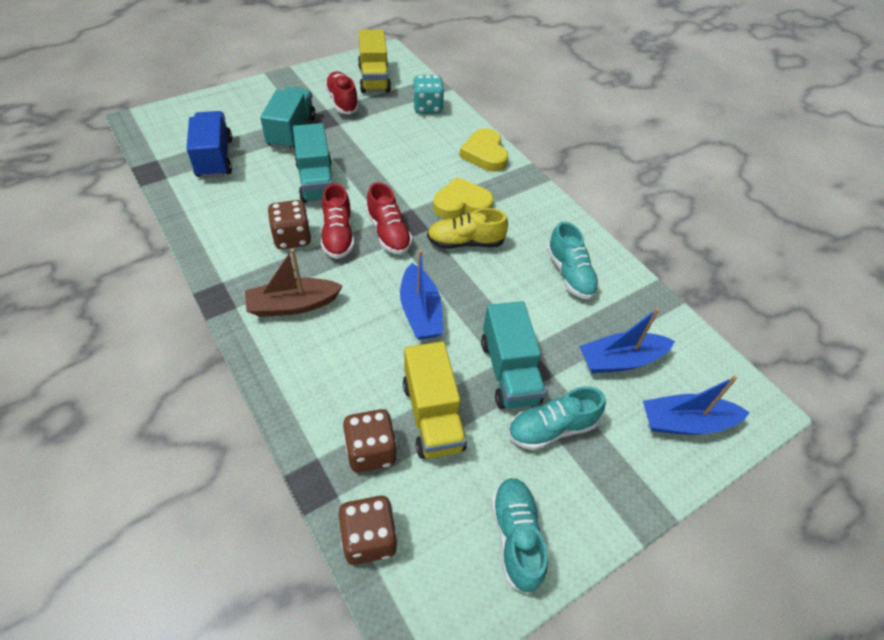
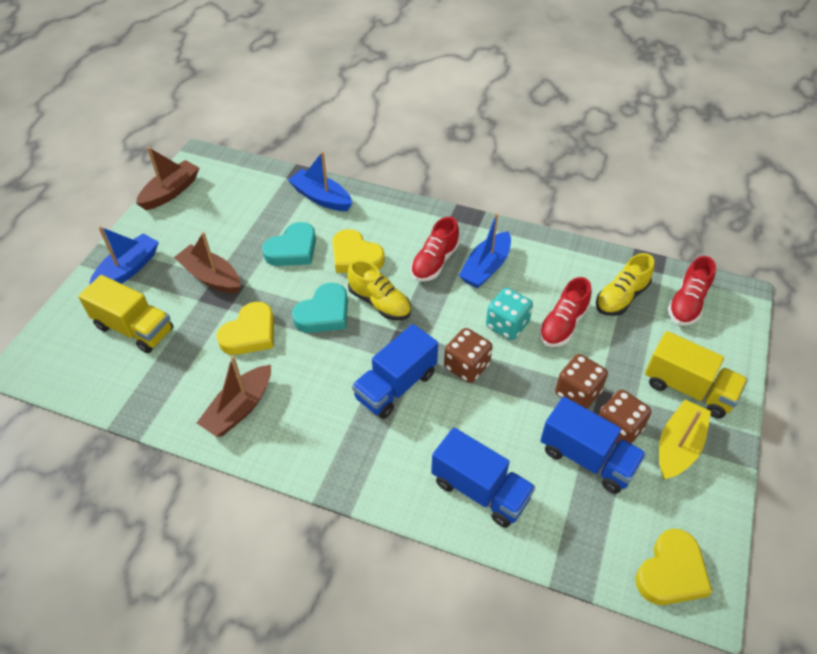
blue truck: [186,111,232,178] = 1 -> [352,324,438,419] [431,427,535,528] [540,397,646,494] = 3
brown boat: [245,248,343,317] = 1 -> [136,147,199,210] [174,232,241,293] [197,356,271,437] = 3
turquoise heart: none = 0 -> [262,222,316,266] [292,283,348,333] = 2
turquoise shoe: [491,478,548,594] [508,386,606,450] [547,222,599,299] = 3 -> none = 0
turquoise truck: [260,87,315,150] [293,123,333,203] [481,301,546,409] = 3 -> none = 0
yellow boat: none = 0 -> [659,400,711,480] = 1
yellow heart: [433,177,494,219] [459,128,508,172] = 2 -> [216,302,274,355] [332,229,385,273] [635,529,712,605] = 3
yellow shoe: [427,208,508,249] = 1 -> [347,260,411,320] [596,253,654,316] = 2

